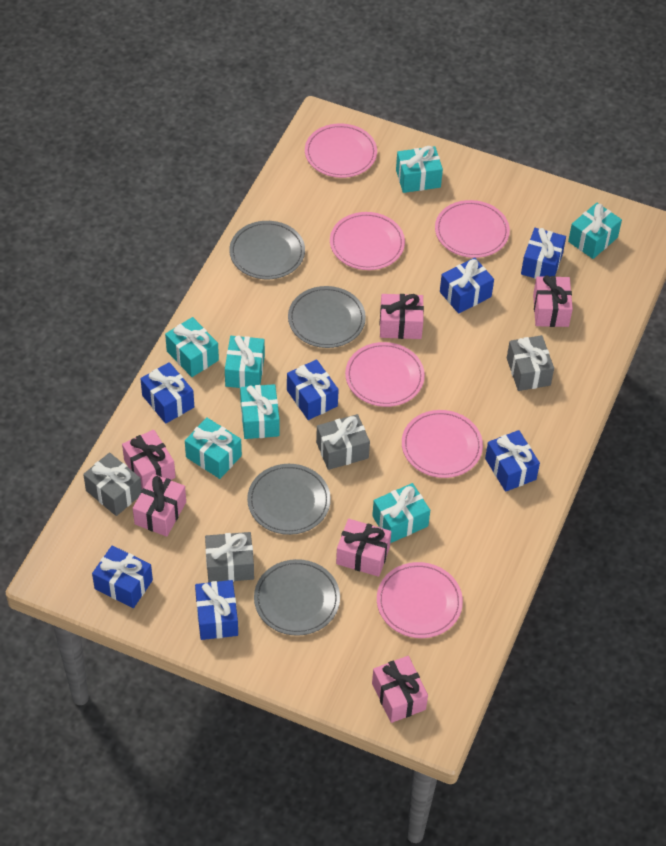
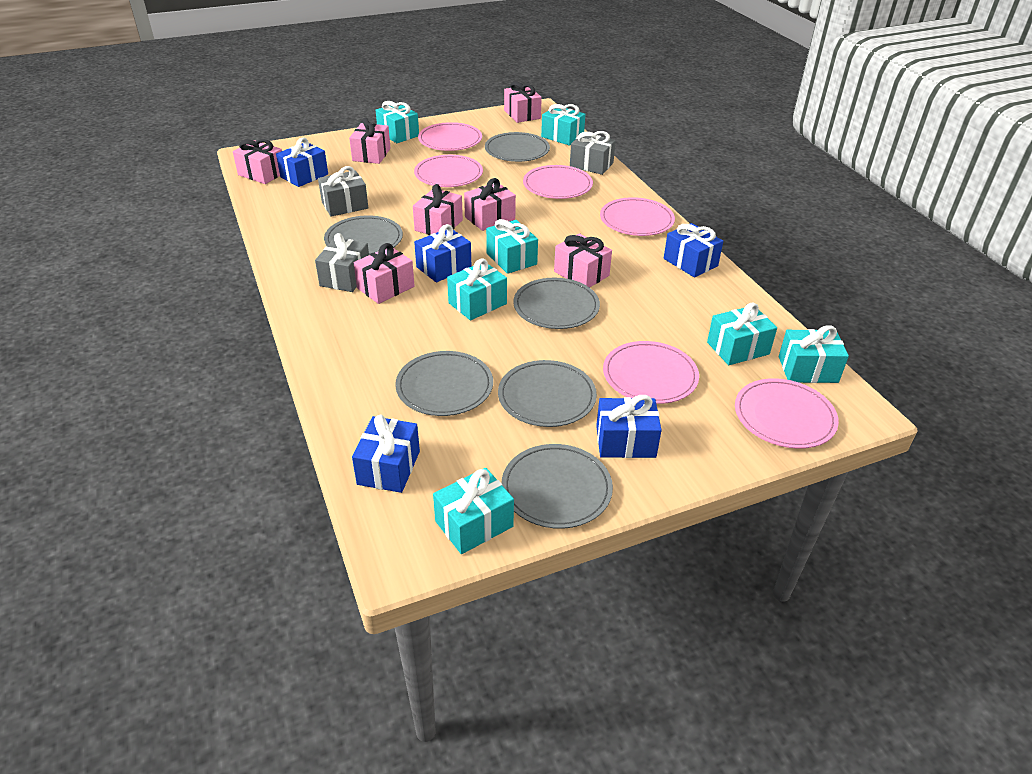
blue gift: [92,545,153,608] [140,362,194,424] [195,580,238,640] [287,359,339,420] [440,258,494,314] [485,430,540,492] [521,228,566,279] = 7 -> [276,137,328,187] [352,414,420,493] [414,224,472,282] [596,395,662,458] [664,223,723,278] = 5
grey gift: [83,452,142,516] [205,532,254,583] [316,414,370,470] [507,335,554,391] = 4 -> [315,233,369,292] [318,166,368,217] [570,131,616,175] = 3
grey plate: [229,221,305,279] [247,464,331,535] [254,559,340,636] [288,286,366,348] = 4 -> [324,215,403,255] [395,351,493,416] [485,132,550,162] [498,360,597,427] [502,444,613,529] [513,278,600,329] = 6
pink gift: [122,430,175,489] [133,474,186,537] [336,519,391,577] [372,656,428,723] [380,294,424,339] [533,275,573,327] = 6 -> [233,139,282,184] [349,118,390,164] [354,243,415,304] [413,184,463,235] [464,178,516,231] [504,82,542,123] [554,233,612,287] = 7

